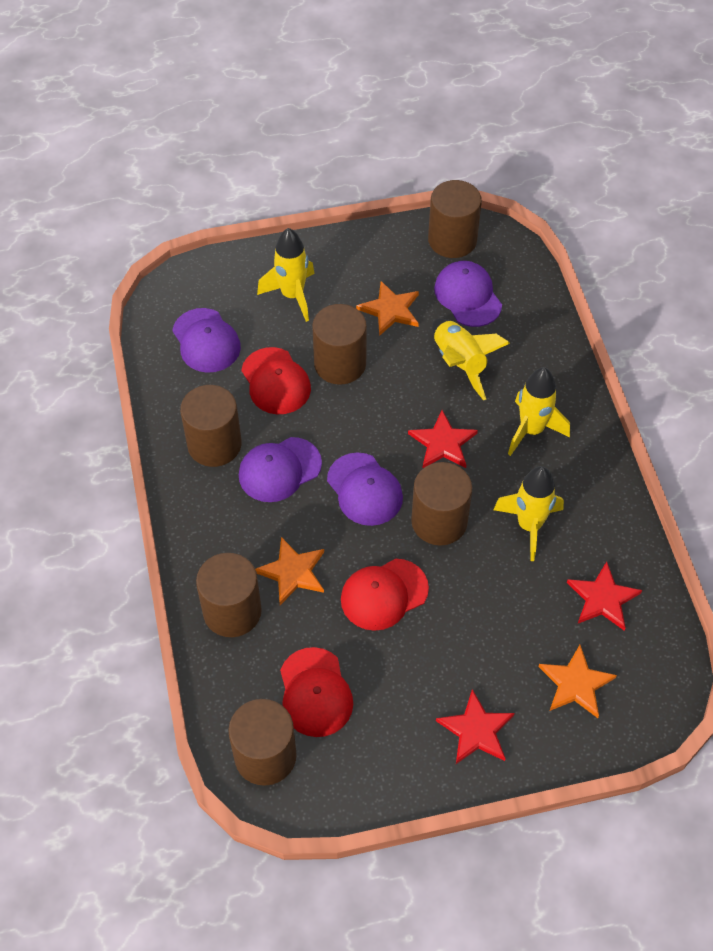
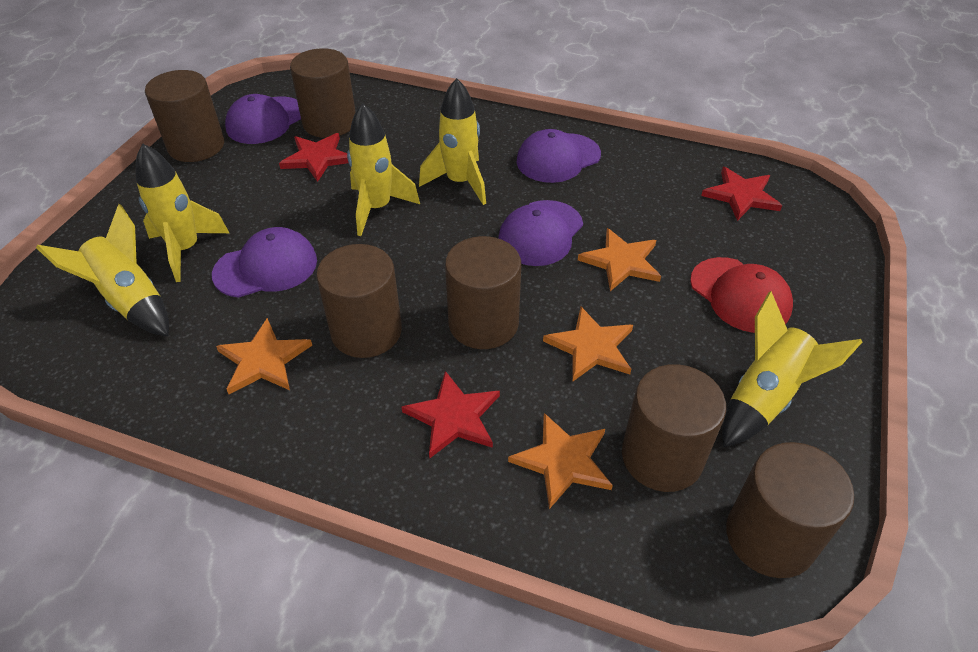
orange star: [255,537,324,605] [356,281,419,336] [539,645,617,718] = 3 -> [216,318,312,394] [508,413,613,509] [543,307,633,382] [578,228,661,291] = 4
red cap: [241,347,311,414] [280,647,353,737] [341,559,429,631] = 3 -> [690,257,793,333] = 1
yellow rocket: [257,228,315,322] [432,318,510,400] [493,466,564,561] [508,367,570,456] = 4 -> [36,204,169,336] [136,143,229,282] [347,103,420,236] [419,78,486,205] [722,291,862,447] = 5

